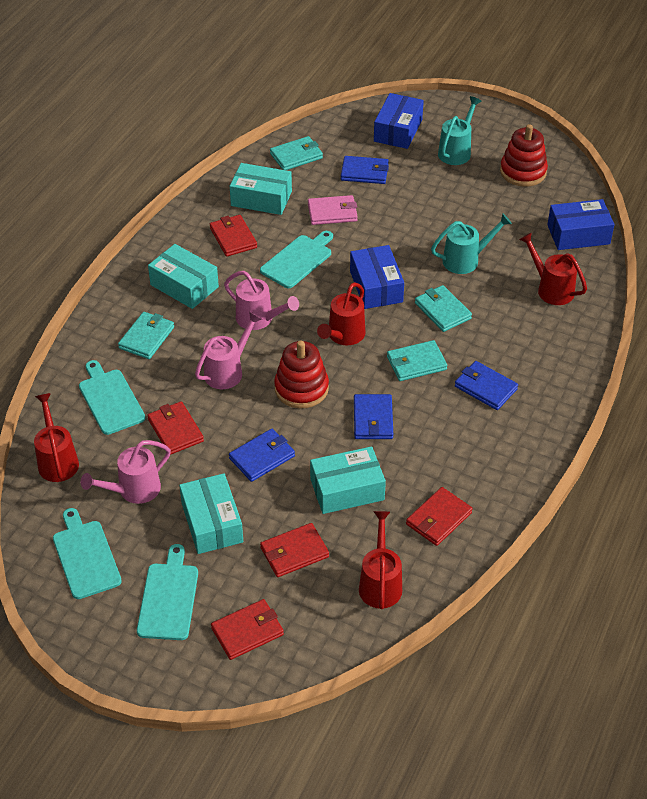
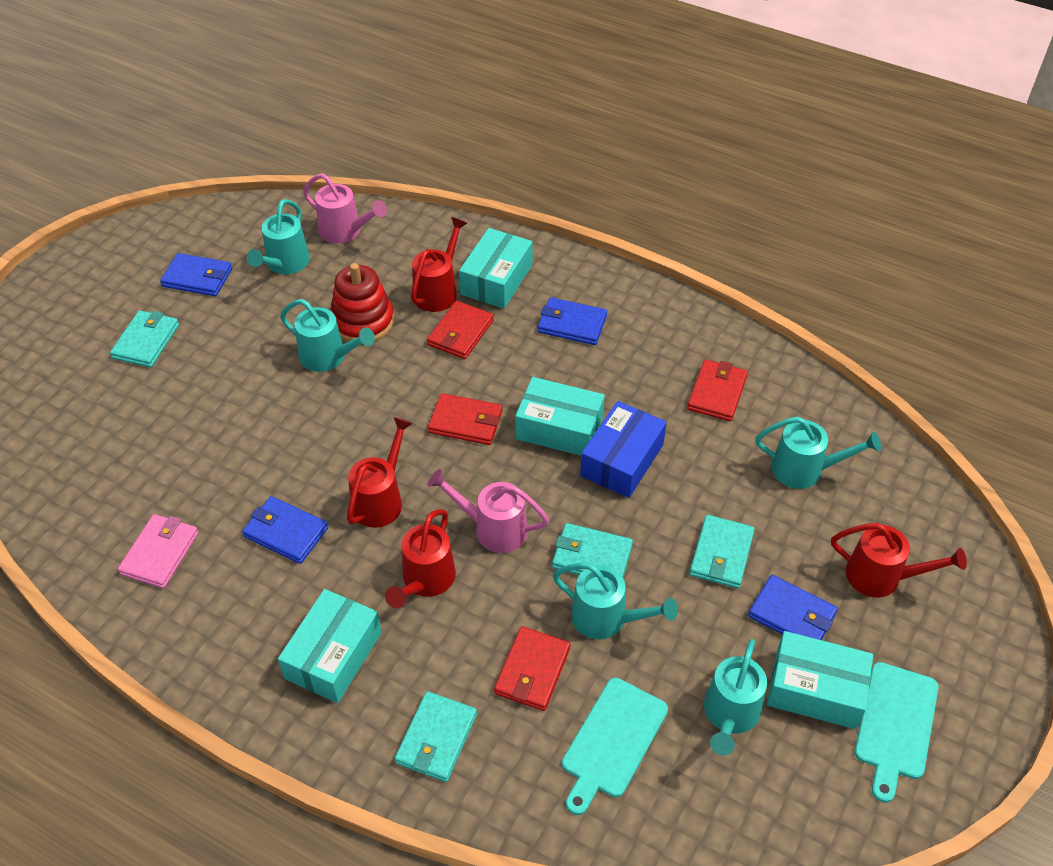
blue box: [350,245,404,309] [374,93,424,149] [547,199,614,250] = 3 -> [580,401,667,498] = 1
pink watering can: [81,440,171,504] [195,311,262,389] [224,271,299,330] = 3 -> [303,173,387,244] [428,469,549,553] = 2
red stacking toy: [274,341,329,409] [500,124,548,187] = 2 -> [330,263,394,344] = 1
red wallet: [147,401,204,455] [210,215,257,257] [211,599,284,660] [260,523,329,577] [406,487,472,546] = 5 -> [427,301,494,359] [428,393,503,445] [494,626,570,711] [687,360,748,421] = 4
turquoise cutting board: [53,508,122,599] [79,360,145,435] [137,544,198,640] [260,231,333,288] = 4 -> [562,678,668,815] [854,662,939,803] = 2
turquoise watering can: [431,214,512,274] [438,96,482,165] = 2 -> [247,199,310,274] [280,299,375,372] [553,563,678,639] [704,639,767,756] [755,417,881,489] = 5

